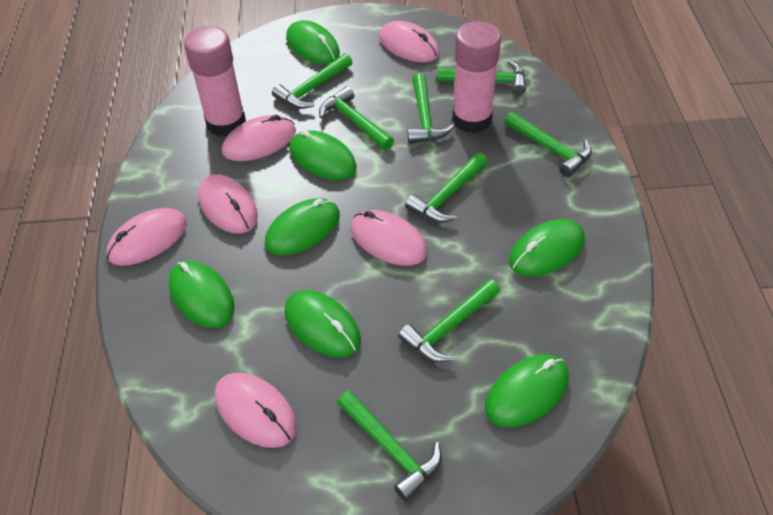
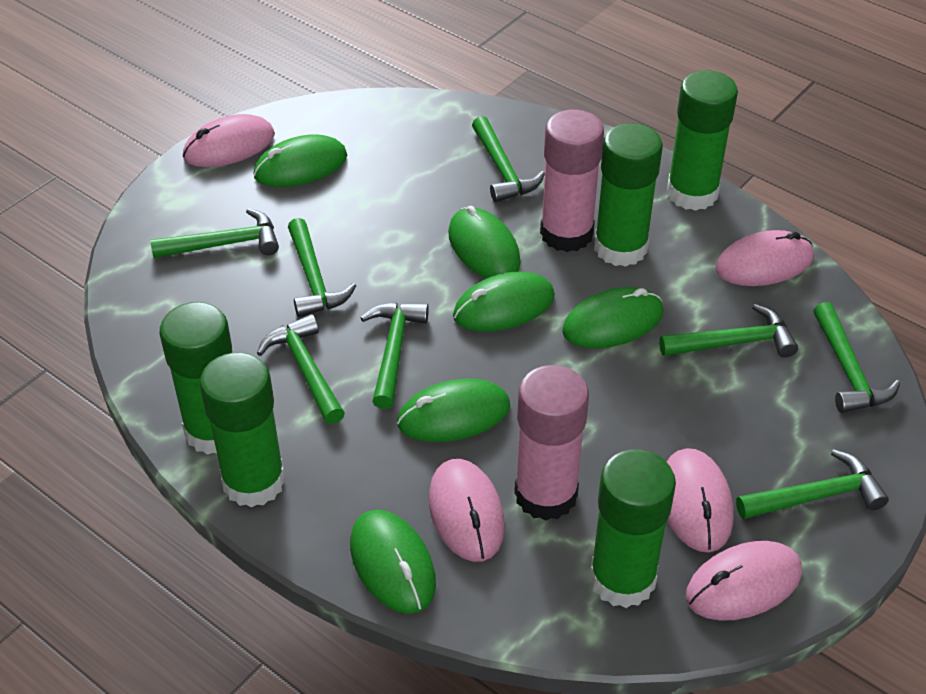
green glue stick: none = 0 -> [160,302,232,455] [200,352,286,508] [590,449,676,608] [594,123,663,267] [667,70,738,211] = 5
green mouse: [169,260,235,328] [265,198,340,255] [284,290,361,357] [286,20,340,64] [289,130,357,180] [485,355,569,427] [509,219,585,276] = 7 -> [253,134,347,187] [350,510,436,614] [397,379,510,442] [448,206,521,278] [453,272,555,332] [562,287,663,348] = 6
pink mouse: [106,208,187,266] [198,174,258,234] [215,373,297,448] [222,115,296,161] [351,210,427,266] [379,21,439,62] = 6 -> [183,114,275,167] [429,459,505,562] [667,448,734,553] [686,541,802,621] [715,230,814,286] = 5

